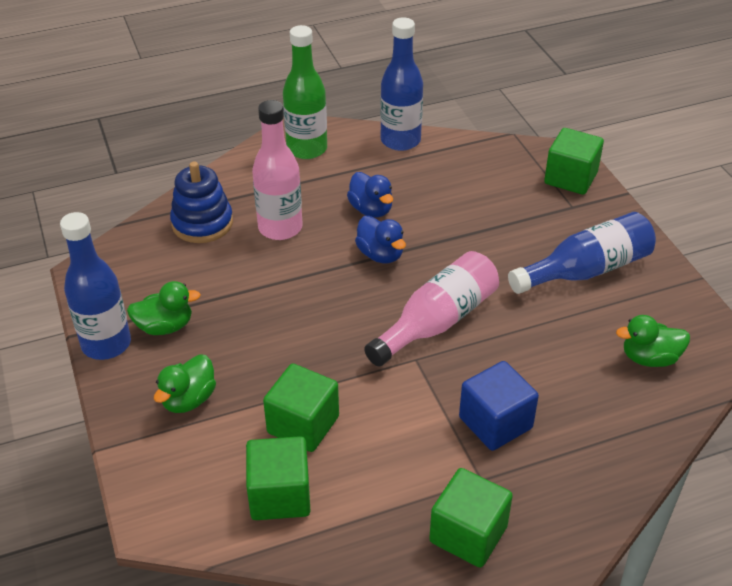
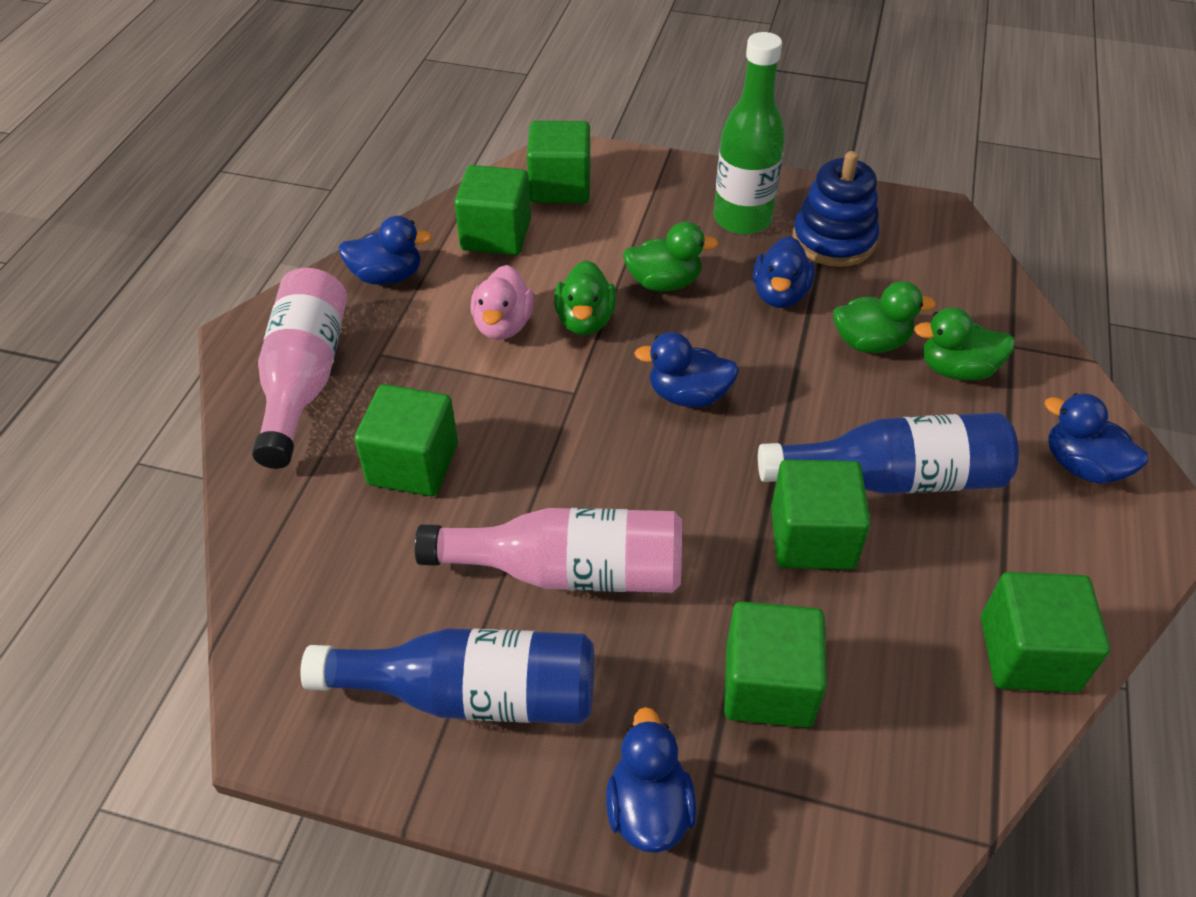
blue bottle: [60,212,131,360] [380,17,423,151] [508,212,656,294] = 3 -> [300,628,594,724] [758,412,1019,494] = 2
blue cube: [459,361,539,451] = 1 -> none = 0
blue duck: [347,172,393,218] [355,216,406,263] = 2 -> [338,216,432,285] [606,707,696,853] [634,332,739,407] [753,236,815,308] [1045,393,1148,484] = 5
green cube: [246,436,310,520] [263,363,339,452] [429,468,513,568] [544,128,604,195] = 4 -> [354,384,458,496] [454,165,531,255] [527,121,590,203] [724,601,827,728] [771,459,871,570] [981,572,1110,692] = 6
green duck: [127,281,201,335] [154,355,216,413] [616,315,690,367] = 3 -> [554,260,616,335] [623,222,719,291] [833,281,936,353] [914,307,1015,380] = 4
pink duck: none = 0 -> [471,265,534,340] = 1

